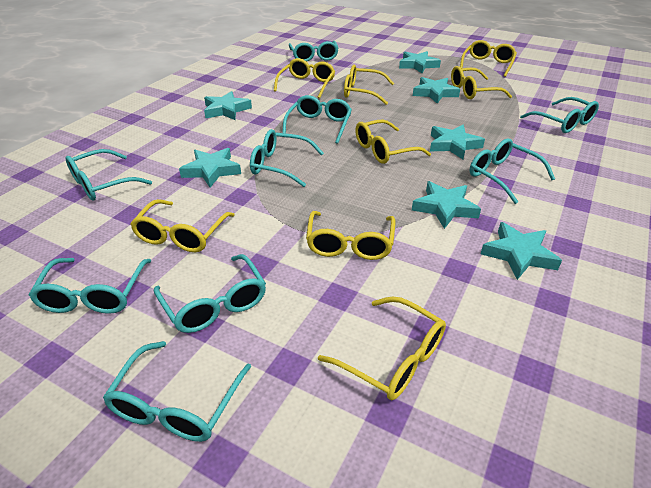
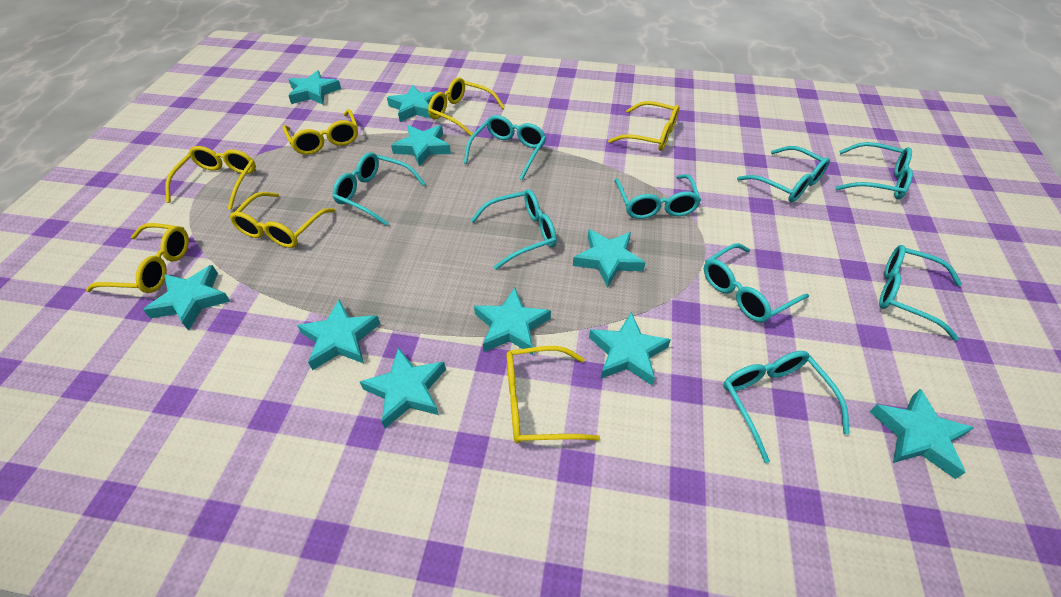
turquoise star: [179,148,241,187] [204,91,252,120] [399,51,441,73] [412,181,481,229] [413,77,460,104] [430,125,485,159] [481,222,562,280] = 7 -> [143,265,230,331] [288,70,341,105] [297,299,380,370] [360,347,446,429] [387,85,438,122] [391,125,451,167] [474,288,551,355] [573,229,646,288] [589,312,671,385] [870,389,974,479] = 10
yellow glasses: [130,199,235,252] [274,58,335,99] [306,211,395,260] [318,296,446,400] [344,65,394,105] [355,120,431,164] [451,66,512,99] [460,40,517,77] = 8 -> [86,223,189,293] [165,146,256,210] [230,192,335,248] [283,109,358,155] [428,78,505,136] [506,346,600,444] [608,101,679,151] = 7

